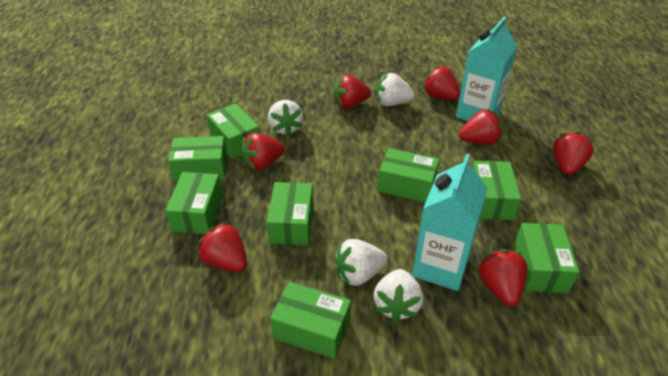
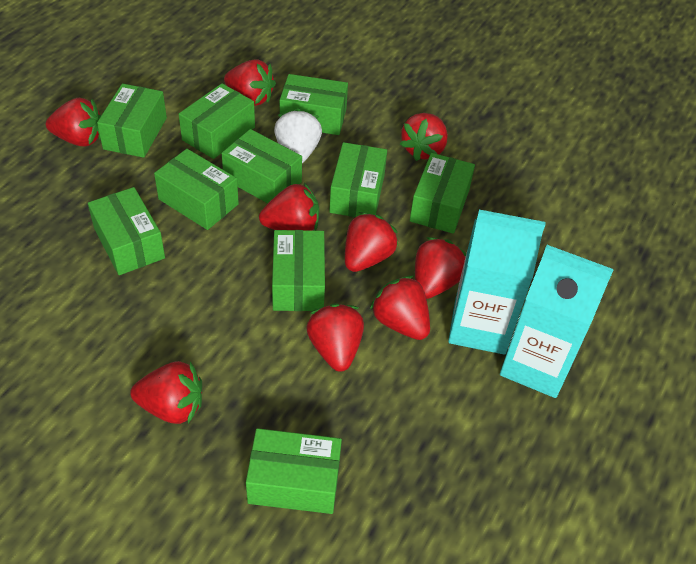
green box: [165,172,223,234] [168,136,228,182] [207,103,260,160] [266,182,313,245] [270,282,351,359] [377,148,439,202] [472,161,521,220] [514,223,579,293] = 8 -> [88,187,165,275] [97,84,167,158] [154,149,239,230] [179,83,255,159] [222,129,302,203] [246,428,342,514] [272,230,325,311] [280,74,348,135] [329,142,387,217] [410,153,475,234] = 10
red strawberry: [198,222,247,272] [241,133,285,171] [333,75,371,109] [423,66,460,100] [459,109,502,145] [477,250,527,306] [552,132,594,175] = 7 -> [46,98,101,147] [130,361,202,424] [224,59,276,106] [259,183,319,231] [306,303,364,372] [345,212,398,272] [370,276,430,340] [400,113,448,161] [415,237,466,299] = 9
white strawberry: [268,100,303,136] [334,239,388,286] [374,269,423,322] [376,73,415,106] = 4 -> [274,108,322,163] = 1

